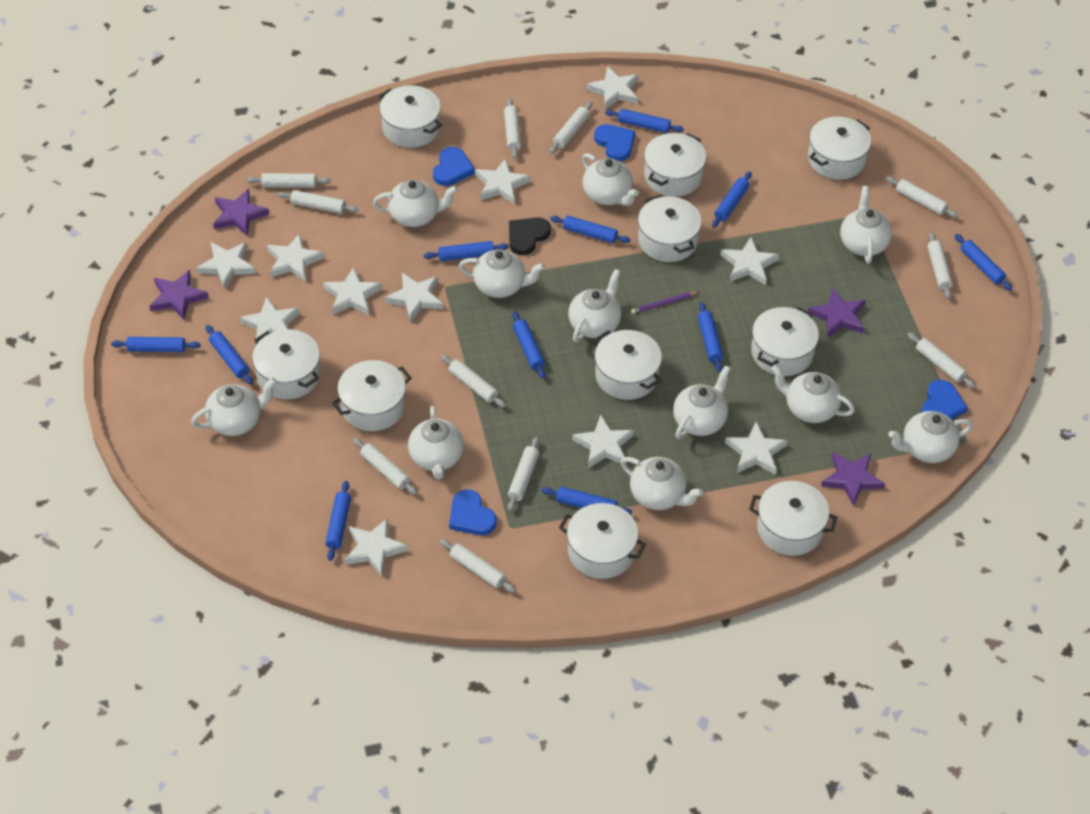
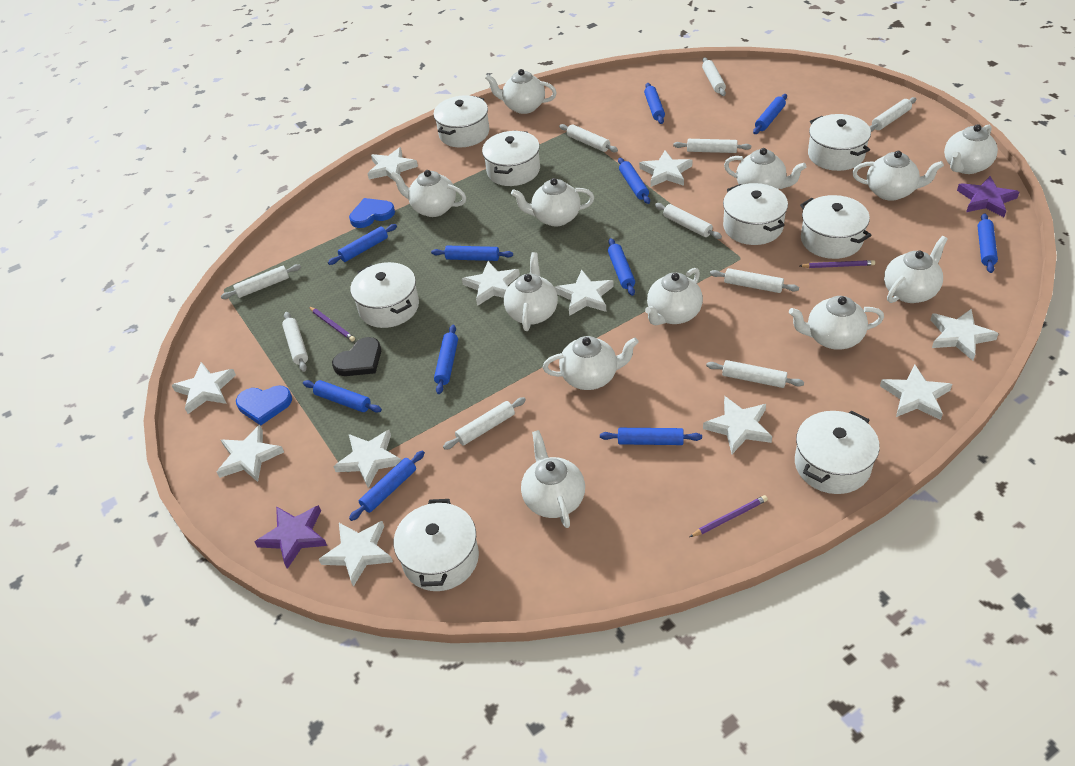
blue heart: [433,147,475,186] [449,489,496,535] [594,124,635,161] [921,380,968,419] = 4 -> [236,385,292,426] [349,198,395,228] = 2
purple pencil: [631,291,699,314] = 1 -> [309,307,355,341] [690,495,768,537] [800,260,875,268] = 3
purple star: [150,270,209,320] [213,189,269,237] [808,288,866,338] [821,452,885,506] = 4 -> [255,505,327,569] [957,176,1019,217] = 2
white pot: [252,329,320,399] [332,360,412,431] [379,85,442,148] [559,503,646,579] [595,330,662,400] [638,195,702,262] [644,133,706,197] [749,481,837,556] [751,307,819,376] [808,117,871,180] = 10 -> [350,262,419,328] [394,499,479,591] [434,95,489,147] [482,131,540,186] [723,183,788,245] [795,411,880,494] [800,195,872,259] [808,114,871,171] = 8
white rolling pin: [247,173,331,188] [278,190,359,214] [353,438,418,495] [440,539,516,593] [441,355,506,408] [504,98,521,159] [508,437,539,511] [550,102,593,154] [886,176,958,218] [908,333,975,388] [927,232,953,299] = 11 -> [221,264,301,299] [282,312,308,372] [443,397,526,450] [559,124,618,152] [655,203,722,239] [673,139,751,153] [702,57,726,96] [706,360,804,388] [710,268,799,293] [869,97,916,132] = 10
white teapot: [191,378,277,436] [373,179,458,227] [408,406,464,479] [459,249,545,298] [568,269,621,342] [582,153,639,206] [621,457,703,510] [673,365,731,439] [771,365,855,423] [840,186,892,264] [889,411,973,463] = 11 -> [390,170,466,217] [485,69,557,114] [504,252,558,331] [511,178,594,227] [521,430,585,528] [543,336,639,390] [645,268,703,325] [724,148,807,189] [789,296,884,350] [852,151,944,201] [884,236,948,303] [944,124,998,174] = 12

